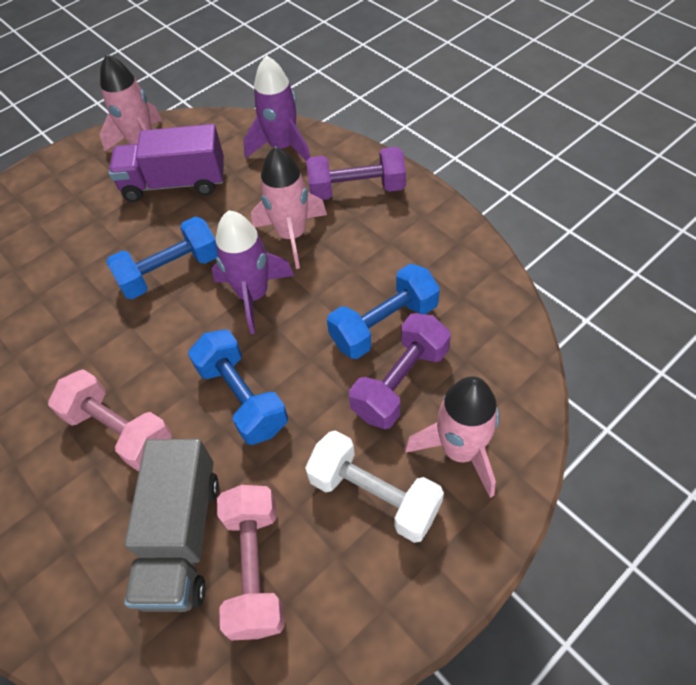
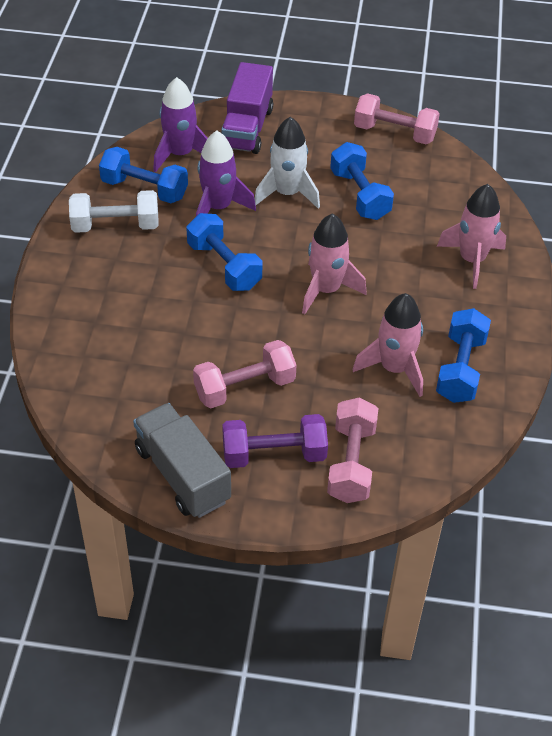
blue dumbbell: [106,217,218,299] [188,330,288,445] [327,264,440,359] = 3 -> [99,147,188,203] [187,213,263,291] [330,142,394,220] [436,308,491,403] = 4
pink dumbbell: [48,369,172,471] [217,485,285,641] = 2 -> [193,340,297,408] [327,398,378,503] [354,93,440,144] = 3
purple dumbbell: [306,147,406,200] [349,313,451,429] = 2 -> [222,414,328,468] = 1
white rocket: none = 0 -> [255,117,320,209] = 1

